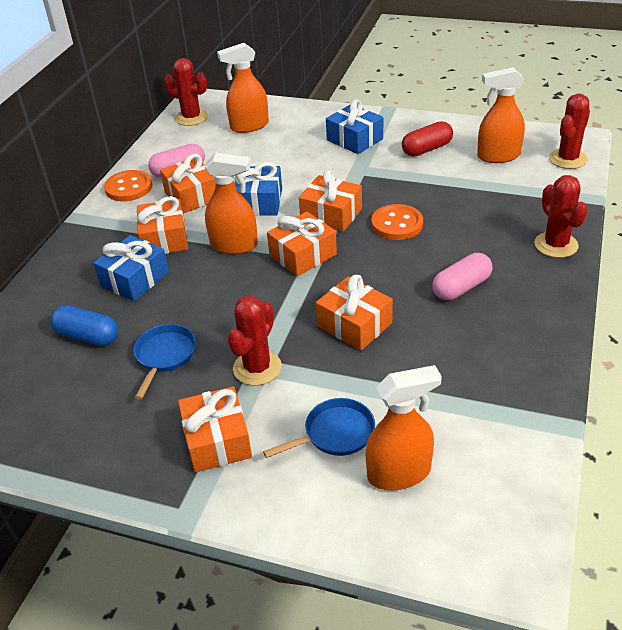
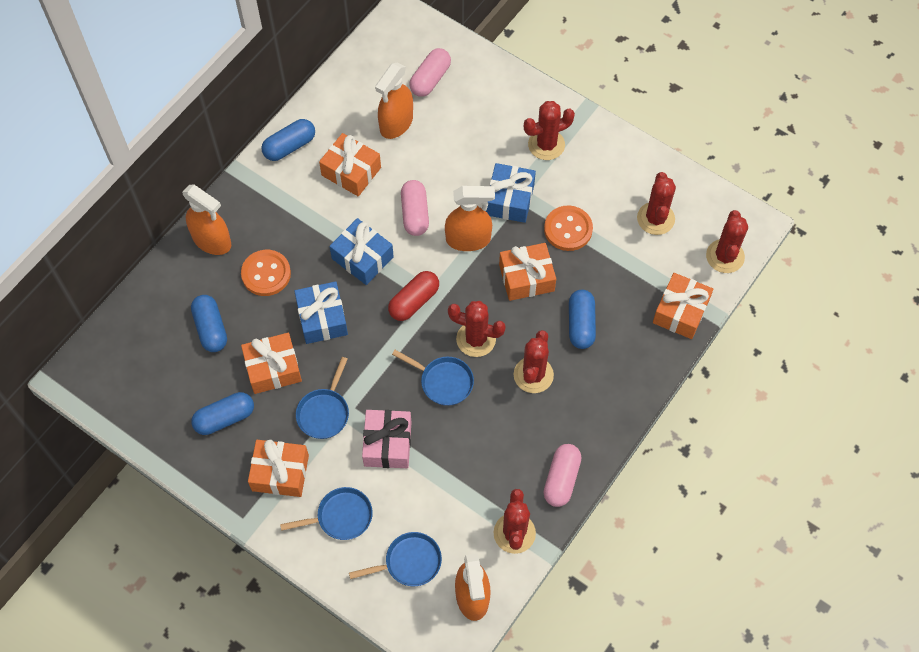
blue capsule: [50,305,118,346] = 1 -> [191,295,227,352] [191,392,254,435] [261,119,315,161] [569,290,596,349] = 4
blue pan: [134,324,196,400] [263,398,375,458] = 2 -> [280,487,373,540] [296,357,349,439] [349,532,442,586] [392,350,474,406] = 4
orange gift: [136,196,188,254] [160,154,216,214] [178,386,252,472] [267,212,337,276] [299,170,362,232] [316,275,393,351] = 6 -> [241,333,302,394] [248,440,309,497] [319,133,381,196] [499,243,556,301] [653,273,713,339] = 5
pink capsule: [148,144,205,178] [432,253,493,300] = 2 -> [401,180,429,236] [409,48,451,97] [544,444,582,507] = 3
pink gift: none = 0 -> [362,410,412,468] = 1
red cactus: [164,58,208,126] [228,296,282,386] [534,175,588,258] [549,94,590,169] = 4 -> [448,301,506,357] [494,489,536,554] [514,330,554,393] [524,101,575,160] [637,172,676,235] [706,210,748,273] = 6

